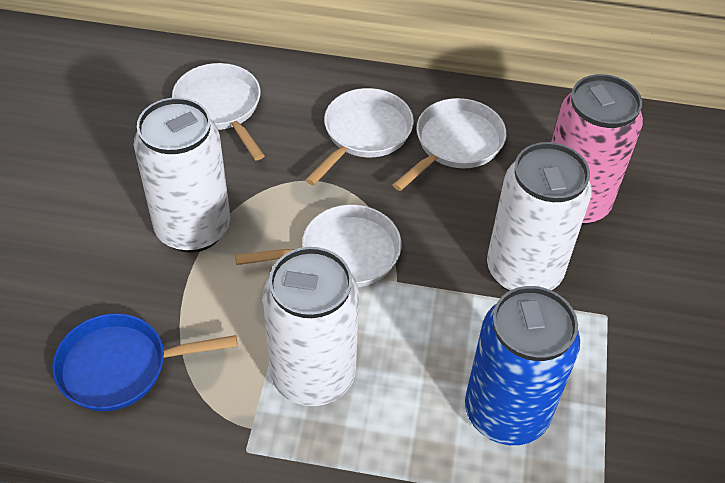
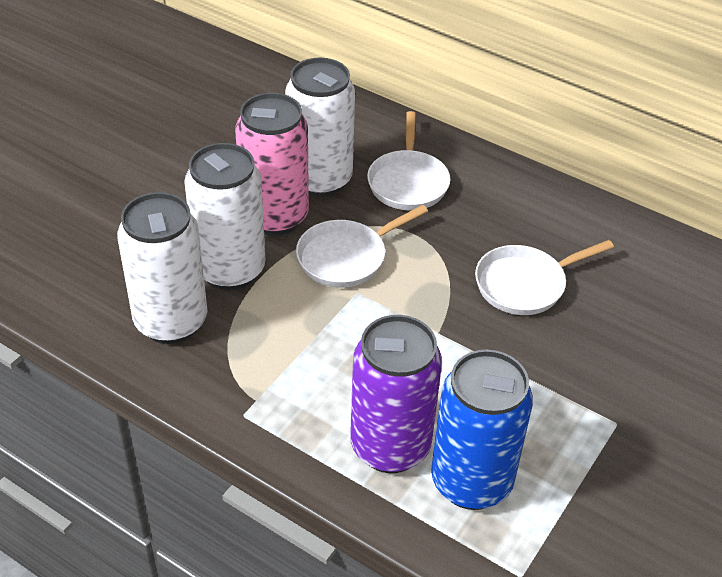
blue pan: [52,313,238,411] = 1 -> none = 0
purple can: none = 0 -> [350,315,442,473] = 1
white pan: [172,63,265,160] [235,204,402,287] [306,88,414,185] [392,98,506,191] = 4 -> [296,205,428,288] [367,111,451,210] [475,240,614,315] = 3

